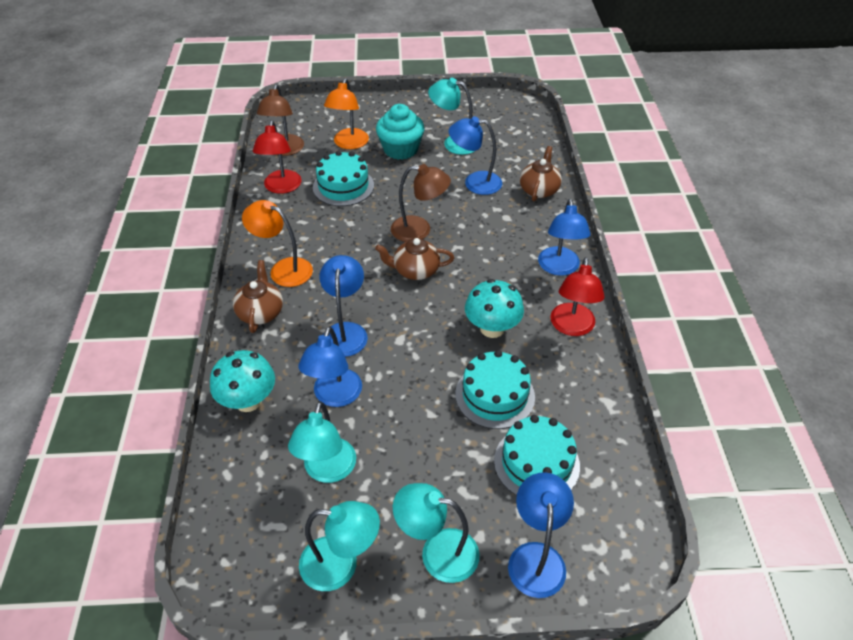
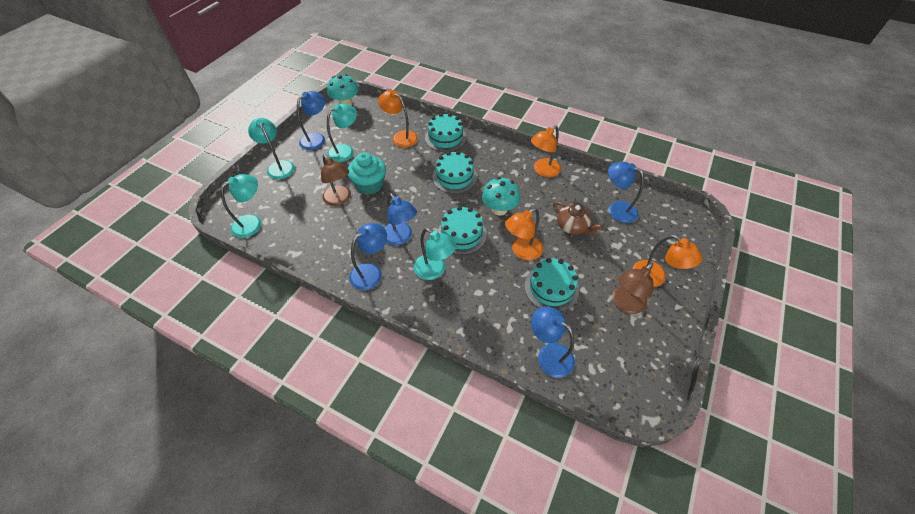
brown teapot: [233,260,283,333] [375,238,454,280] [520,146,562,202] = 3 -> [553,202,602,235] = 1
orange lamp: [242,200,313,287] [324,79,369,149] = 2 -> [378,90,418,147] [505,208,543,260] [531,126,561,177] [633,235,703,287] = 4
red lamp: [253,120,302,194] [550,257,605,336] = 2 -> none = 0
turquoise cake: [313,151,374,206] [455,350,535,429] [494,415,580,496] = 3 -> [425,113,466,152] [432,151,477,194] [438,206,487,255] [524,258,579,311] = 4

